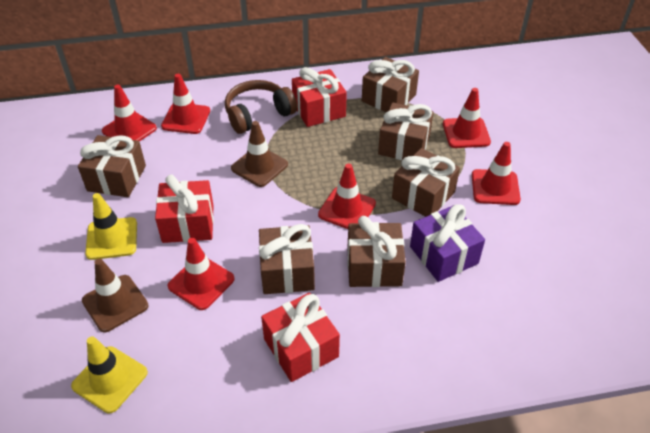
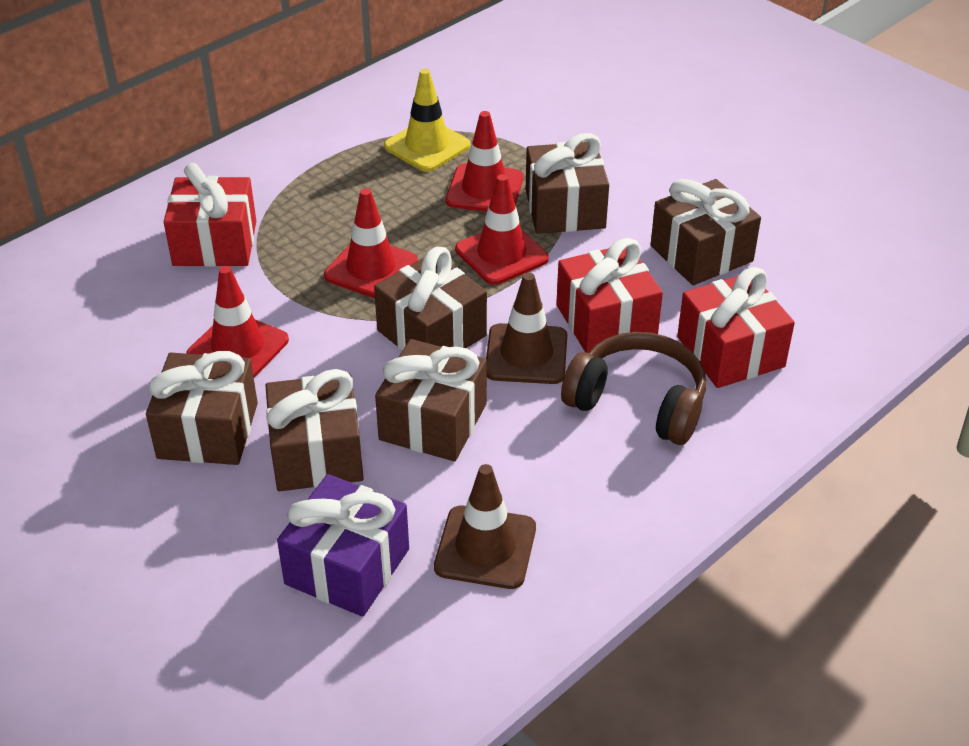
red traffic cone: [102,85,157,141] [161,74,210,134] [167,237,235,310] [318,164,376,229] [443,88,491,148] [472,142,521,205] = 6 -> [186,266,289,378] [324,188,418,298] [446,111,523,212] [455,174,549,285] = 4
yellow traffic cone: [71,336,148,413] [85,193,137,260] = 2 -> [384,69,471,172] = 1

